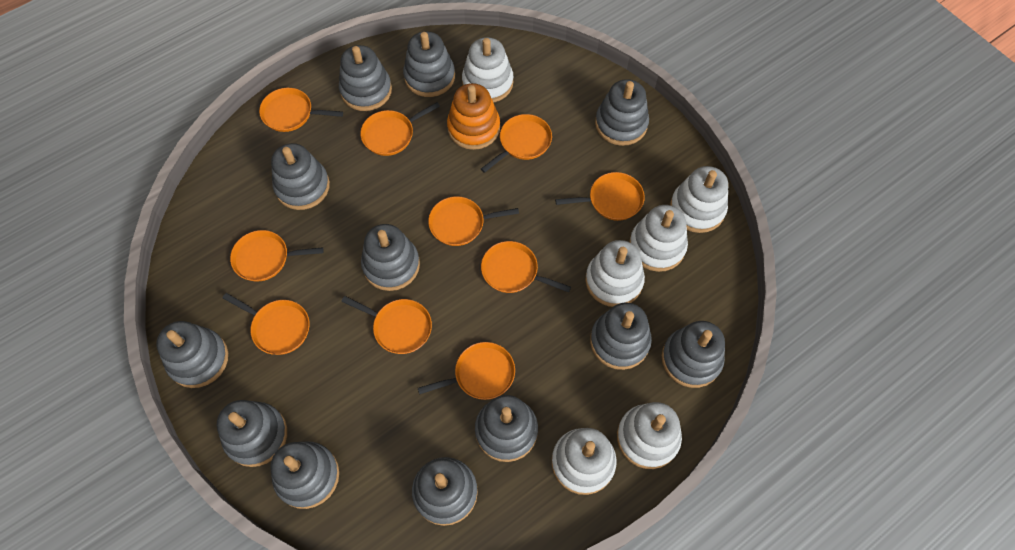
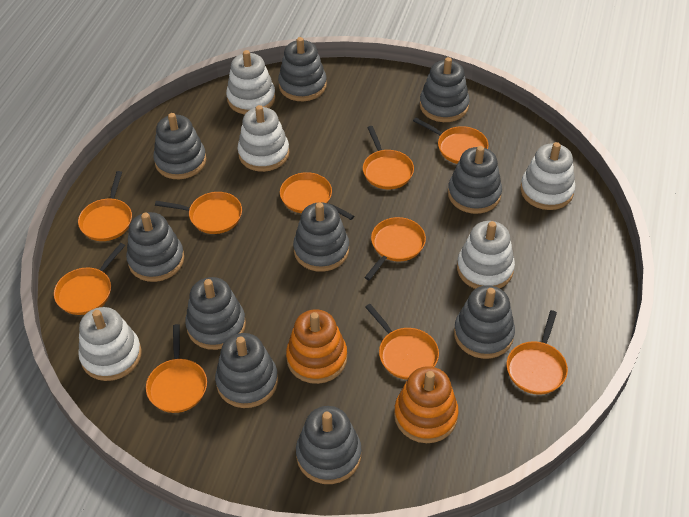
grey stacking toy: [156,321,228,388] [217,400,287,467] [270,442,339,509] [271,143,330,210] [339,45,392,111] [361,224,420,291] [403,31,455,97] [412,457,478,526] [475,395,538,462] [590,303,652,370] [595,79,649,146] [662,321,725,388] = 12 -> [126,212,184,282] [153,113,206,179] [185,277,246,350] [215,333,278,408] [278,37,327,101] [293,202,349,272] [296,406,361,484] [420,57,470,122] [448,146,502,214] [454,285,515,359] = 10
orange stacking toy: [447,83,500,150] = 1 -> [286,309,347,384] [394,366,459,443] = 2
white stacking toy: [462,37,513,103] [552,428,617,495] [585,240,645,307] [617,402,682,469] [629,205,688,272] [670,166,728,233] = 6 -> [78,307,142,381] [226,50,276,114] [238,105,289,172] [457,221,515,289] [520,142,576,210] = 5

